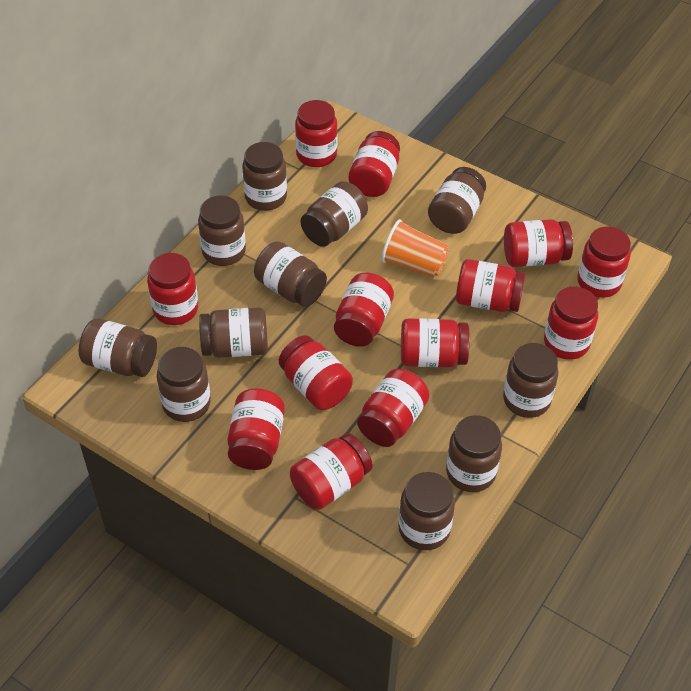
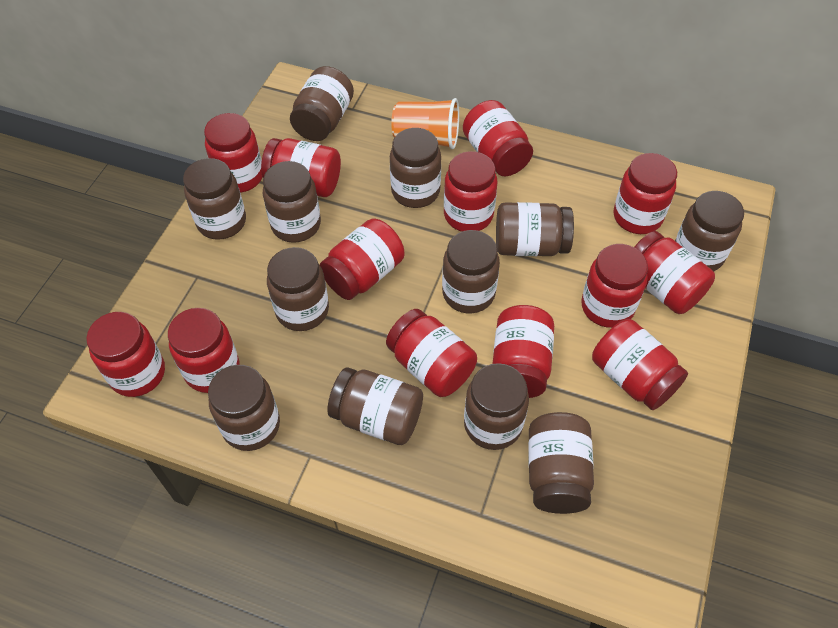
brown jar: [79,319,157,377] [157,347,211,422] [198,195,246,266] [199,307,268,358] [242,142,287,211] [254,241,327,307] [300,181,368,247] [398,472,455,550] [428,167,486,234] [446,415,502,492] [503,343,558,418] = 11 -> [183,158,246,240] [208,365,280,451] [263,161,321,243] [267,247,329,331] [290,66,354,141] [327,367,423,445] [390,128,441,208] [442,230,500,313] [464,363,529,450] [496,202,574,256] [528,412,594,514] [675,191,744,271] = 12

